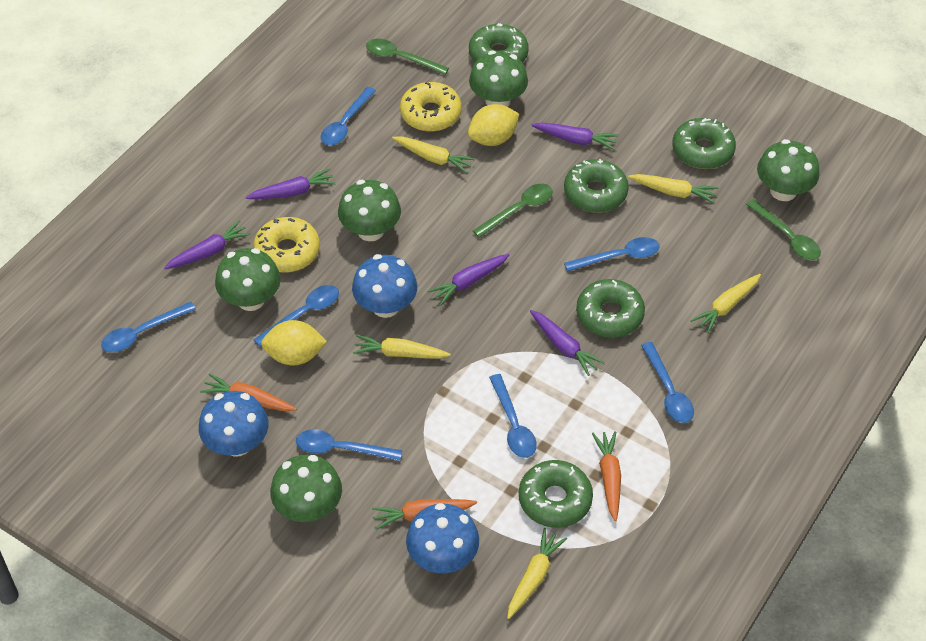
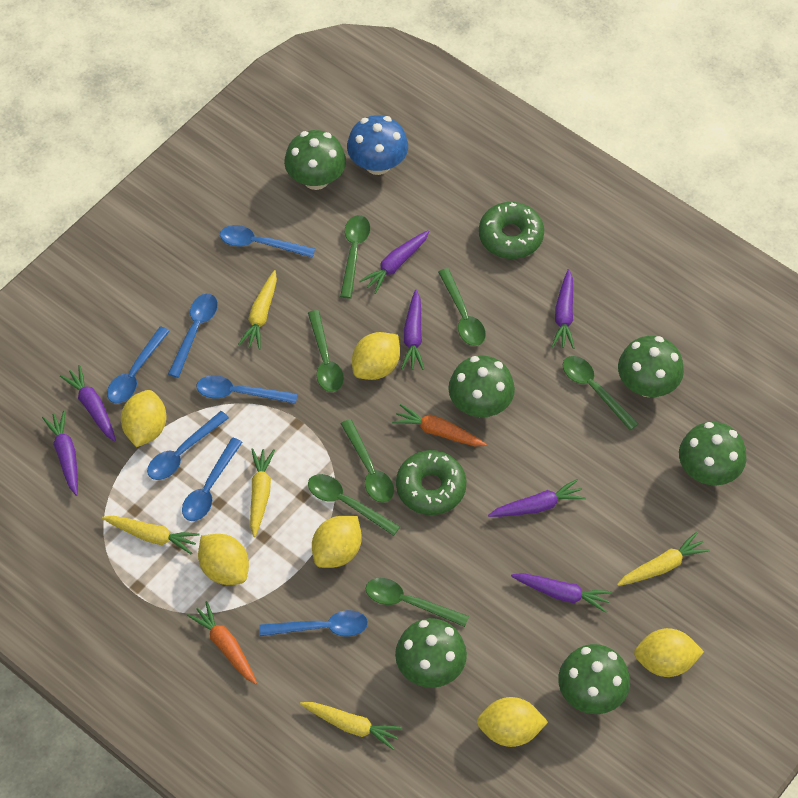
blue mushroom: [199,391,268,457] [352,254,417,318] [406,503,479,573] = 3 -> [347,115,408,175] = 1
green donut: [469,23,529,62] [519,460,593,528] [564,159,629,212] [576,279,645,338] [672,118,736,169] = 5 -> [396,450,467,515] [479,202,544,259] = 2
green mushroom: [215,248,281,311] [270,454,342,522] [338,180,401,241] [469,50,528,107] [757,139,820,201] = 5 -> [284,130,346,190] [395,618,467,688] [448,355,515,417] [558,644,630,714] [618,336,684,397] [679,422,746,485] = 6
green spoon: [366,39,449,75] [473,184,553,238] [746,199,821,260] = 3 -> [308,310,344,392] [308,474,400,536] [340,215,370,298] [341,419,394,503] [366,578,469,627] [438,268,486,346] [563,356,639,430] = 7
orange carrot: [200,373,296,411] [372,499,477,530] [592,431,621,521] = 3 -> [187,601,257,684] [392,404,487,446] = 2
purple carrot: [164,220,251,269] [246,168,336,199] [427,254,509,306] [530,310,605,376] [531,122,619,150] = 5 -> [42,411,78,496] [60,365,116,442] [359,230,429,294] [401,289,424,370] [488,479,586,517] [511,573,612,613] [552,269,575,349] = 7
yellow donut: [253,217,320,272] [400,82,462,132] = 2 -> none = 0
yellow lemon: [261,320,327,366] [468,104,519,146] = 2 -> [121,390,166,447] [198,534,249,585] [312,516,362,568] [352,332,400,380] [477,697,548,747] [634,628,704,677] = 6

